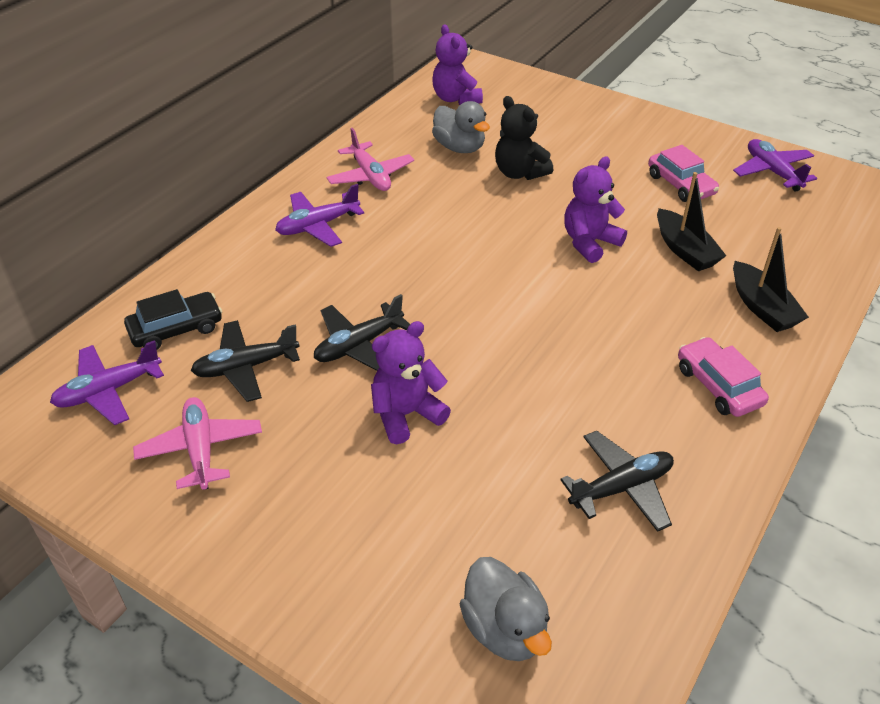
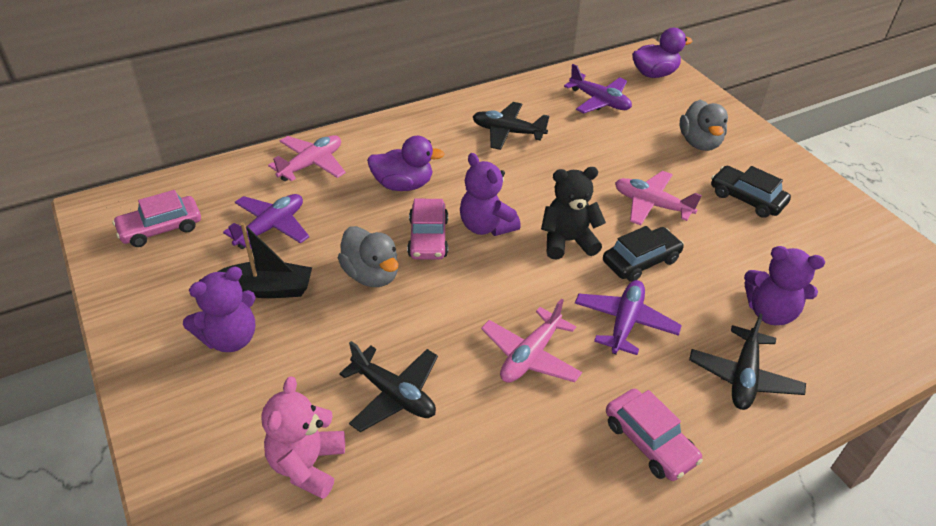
black boat: [657,172,726,271] [733,227,809,332] = 2 -> [217,222,312,298] = 1
black car: [124,289,222,349] = 1 -> [603,226,684,282] [711,166,791,218] = 2
pink car: [648,145,719,202] [678,337,769,417] = 2 -> [112,190,201,247] [407,199,448,260] [606,389,703,481] = 3
pink plane: [133,397,262,490] [326,128,414,191] = 2 -> [268,135,346,181] [481,298,582,383] [615,171,702,225] = 3
pink teddy bear: none = 0 -> [262,376,345,499] = 1
purple duck: none = 0 -> [367,136,444,191] [632,28,692,78] = 2

